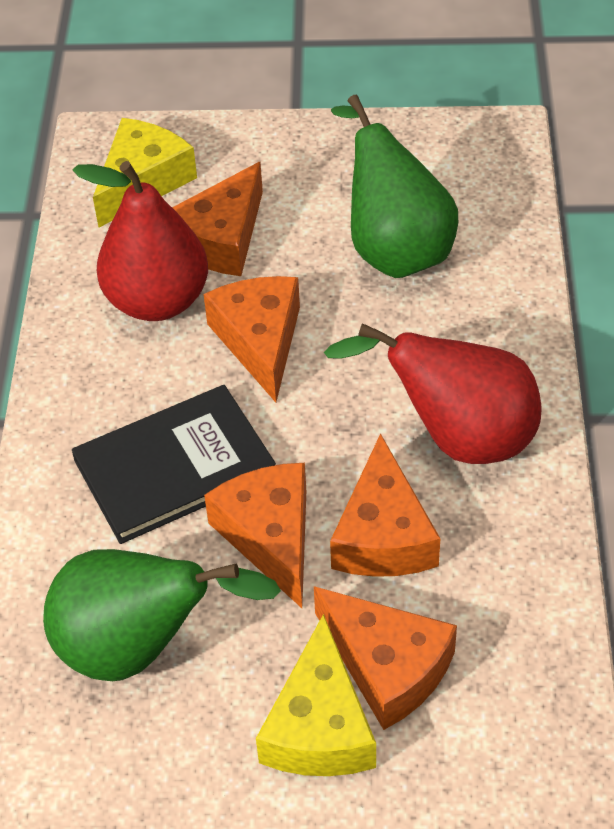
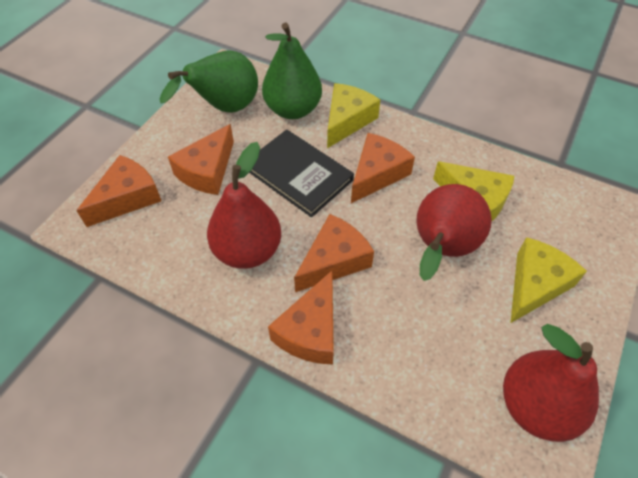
red pear: [73,161,208,321] [324,323,541,464] = 2 -> [207,142,281,269] [416,184,492,281] [503,324,599,442] = 3
yellow cheese: [93,118,197,227] [256,614,376,776] = 2 -> [327,83,380,148] [433,161,514,222] [511,237,587,323] = 3

